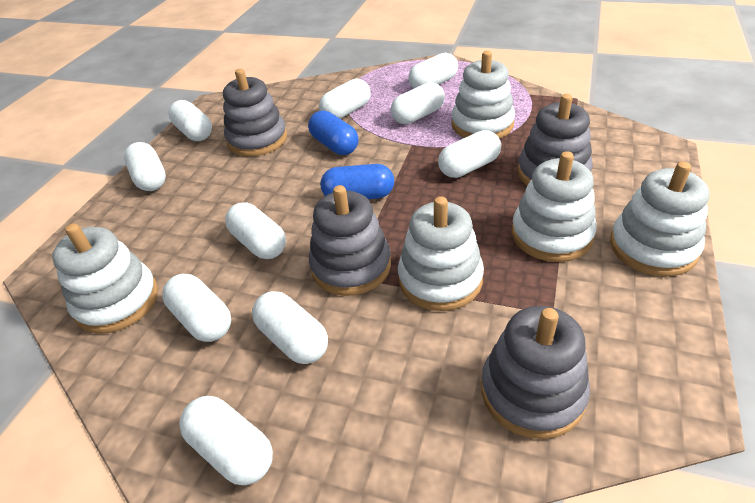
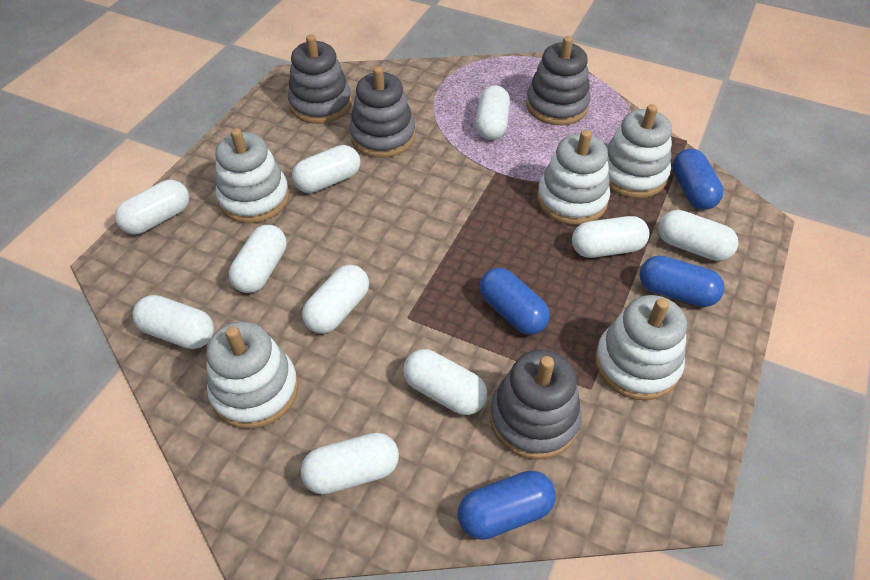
blue capsule: [308,110,359,155] [321,164,394,199] = 2 -> [458,471,556,540] [479,268,550,335] [640,255,725,307] [672,149,724,210] = 4

